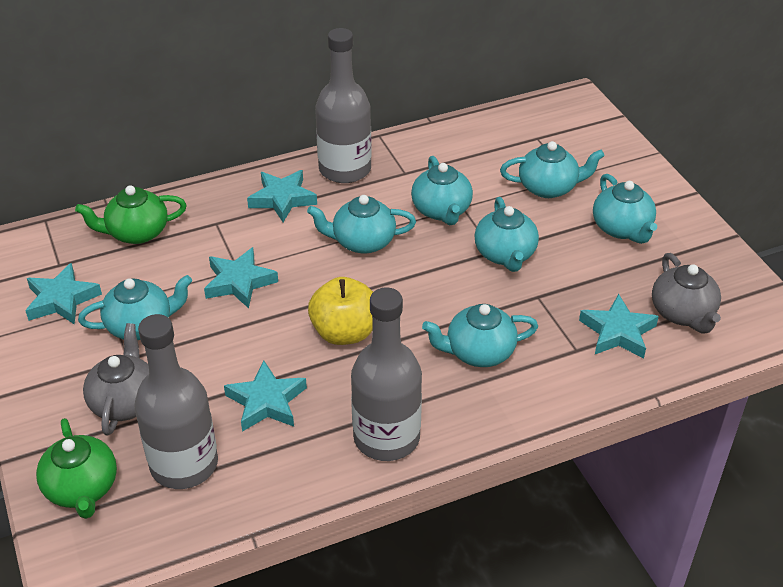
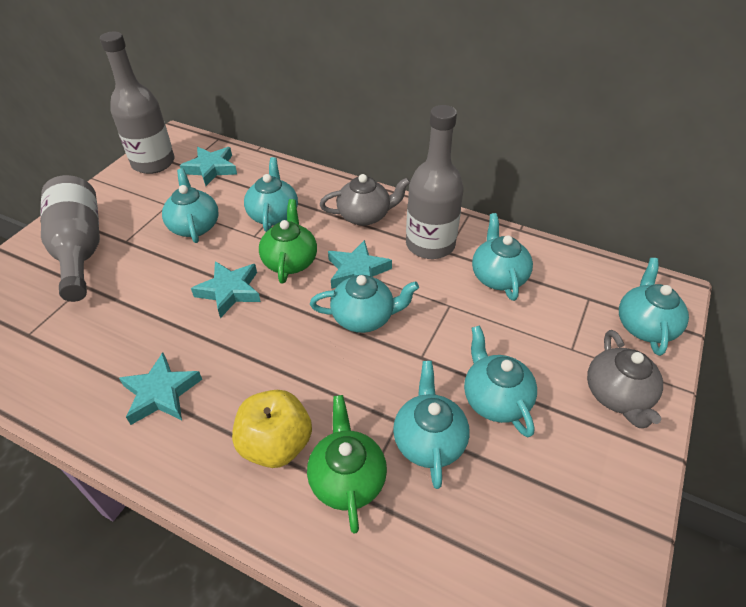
turquoise star: [25,263,102,325] [204,247,278,308] [224,360,307,432] [247,170,317,222] [579,294,659,358] = 5 -> [119,352,202,425] [180,147,237,186] [191,261,261,318] [328,240,392,289] = 4

